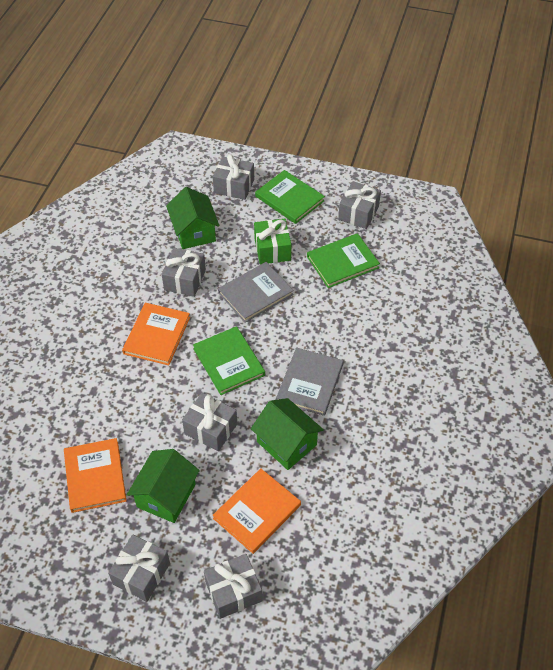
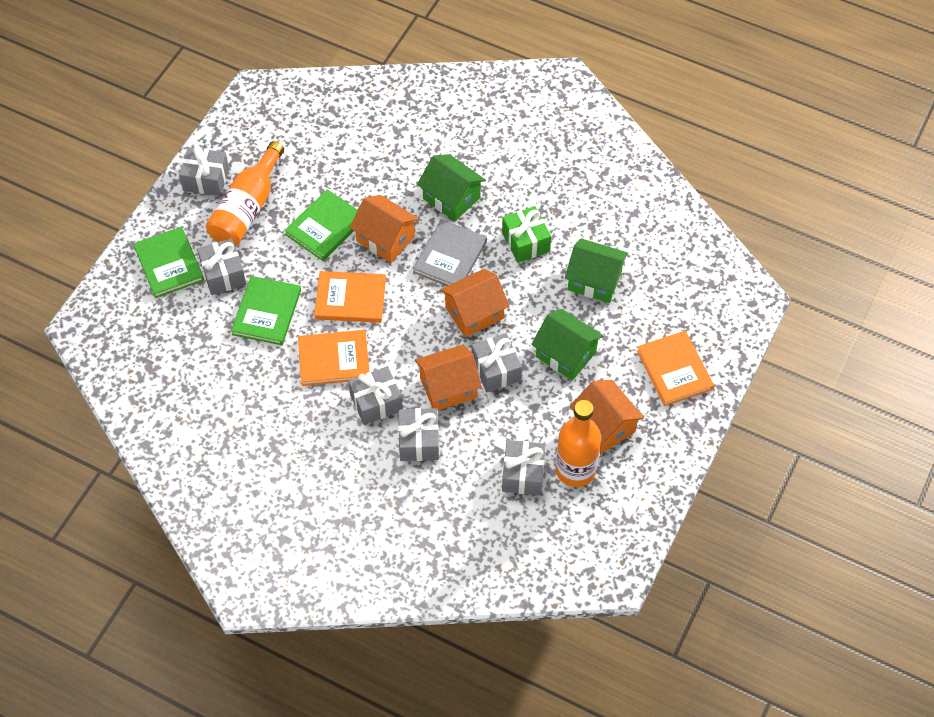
grey book: [218,262,294,323] [276,347,343,416] = 2 -> [413,219,487,286] = 1
orange bottle: none = 0 -> [206,141,284,246] [556,400,601,487] = 2
orange house: none = 0 -> [350,195,419,263] [415,344,482,410] [440,269,510,337] [570,380,644,453] = 4

